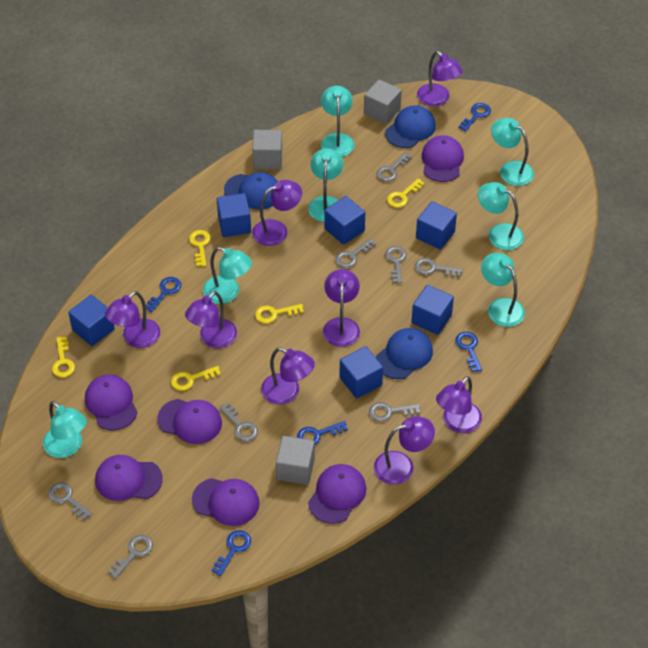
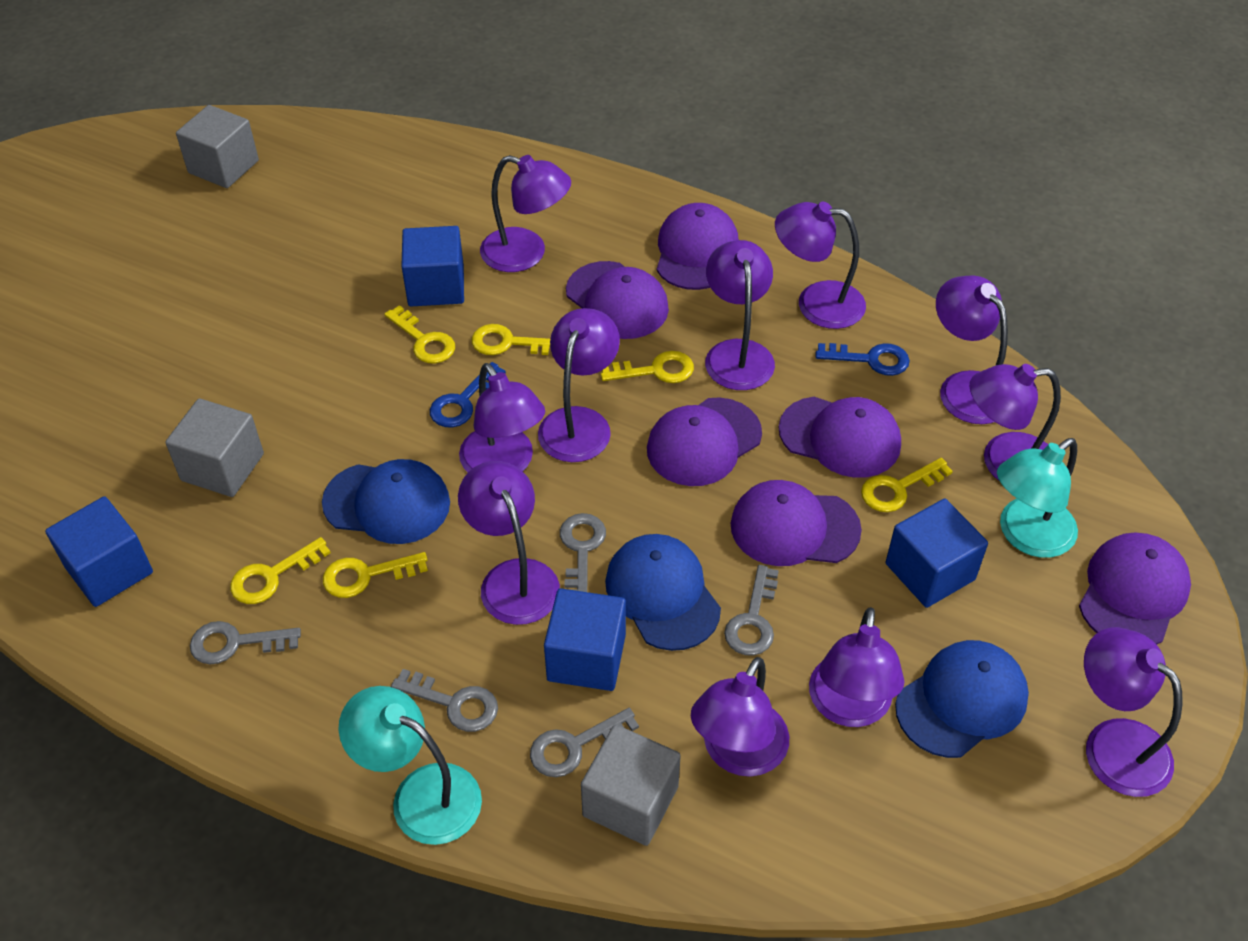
blue cube: [68,295,115,346] [217,193,251,237] [325,196,365,245] [340,346,383,399] [411,285,454,335] [416,201,457,250] = 6 -> [45,496,153,607] [401,226,464,306] [544,588,626,691] [886,499,988,608] = 4
blue key: [146,277,181,312] [211,530,251,576] [297,421,348,445] [455,332,482,372] [459,103,491,132] = 5 -> [430,362,506,428] [816,343,910,376] = 2
grey key: [48,482,93,520] [108,535,153,579] [219,403,258,442] [335,238,376,268] [369,402,420,422] [376,152,412,182] [385,246,407,283] [415,258,463,277] = 8 -> [190,621,301,664] [391,669,498,732] [530,708,639,777] [560,513,606,592] [724,565,779,656] = 5
purple lamp: [105,291,160,348] [185,291,237,348] [252,180,302,246] [261,347,315,405] [323,269,360,347] [374,416,435,485] [417,51,463,106] [436,376,482,433] = 8 -> [458,461,560,625] [459,363,545,472] [480,155,571,272] [538,308,620,462] [691,657,789,777] [705,240,775,390] [775,202,866,329] [809,607,905,727] [936,275,1008,424] [969,364,1061,480] [1084,627,1183,797] = 11
turquoise lamp: [43,401,87,458] [203,247,252,304] [308,148,343,222] [321,86,355,157] [478,182,524,250] [481,253,525,327] [491,118,534,186] = 7 -> [338,686,482,845] [997,438,1078,558] = 2
yellow key: [52,337,75,378] [171,366,221,391] [189,230,211,267] [255,304,304,323] [387,178,424,208] = 5 -> [230,537,331,604] [323,552,428,598] [384,305,455,364] [472,324,550,355] [601,351,694,383] [861,458,953,512] = 6

